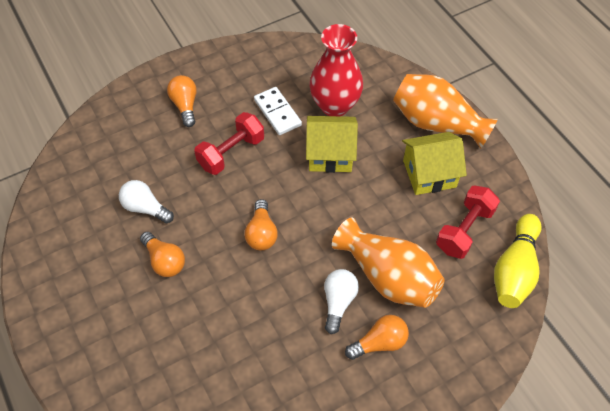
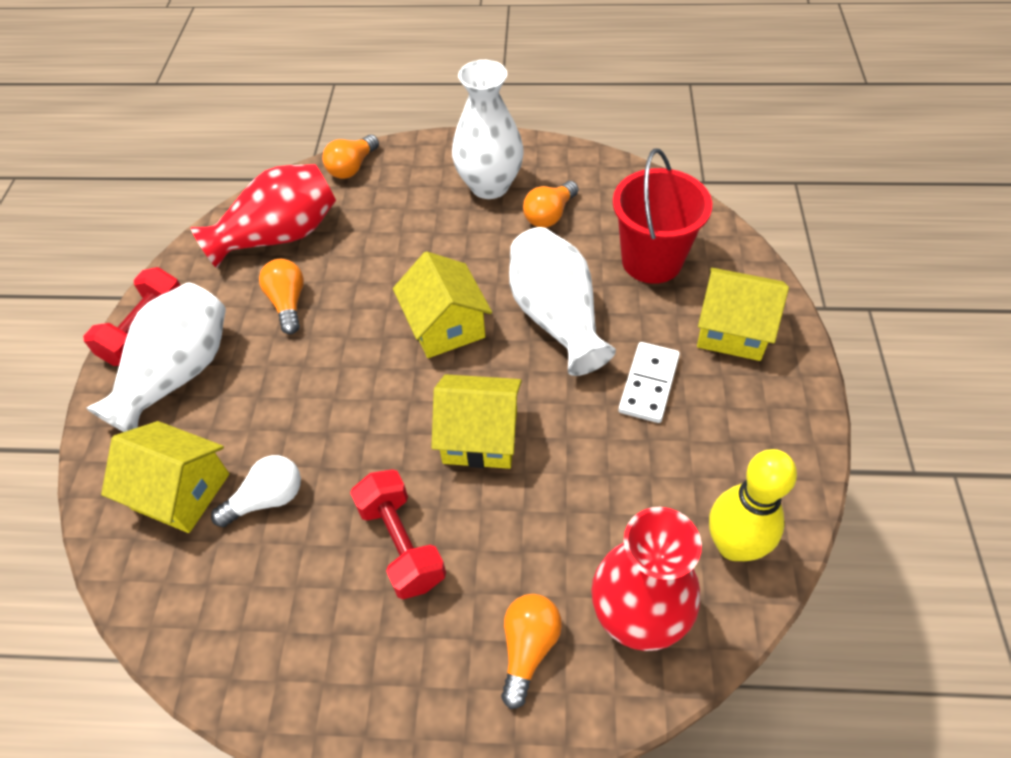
orange vase: [332,217,445,308] [393,74,498,149] = 2 -> none = 0
red bucket: none = 0 -> [613,149,712,284] = 1
red vase: [310,24,363,116] = 1 -> [191,164,336,268] [591,507,702,651] = 2
white light bulb: [119,180,174,224] [324,269,359,334] = 2 -> [211,455,301,527] = 1
white vase: none = 0 -> [86,283,226,432] [452,60,524,199] [509,227,616,376] = 3
yellow house: [306,116,358,173] [402,132,467,195] = 2 -> [101,421,229,533] [393,251,492,358] [431,374,522,469] [697,267,789,361] = 4

